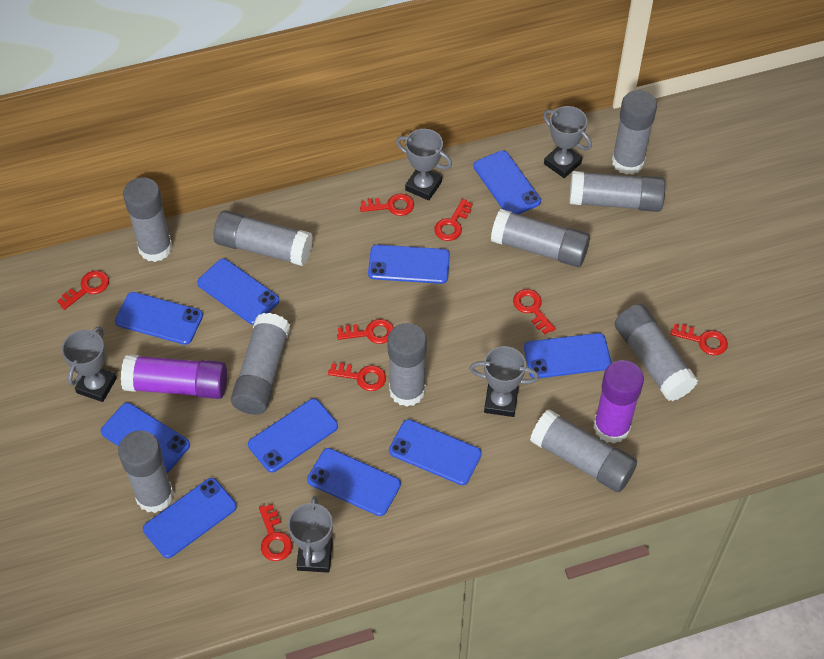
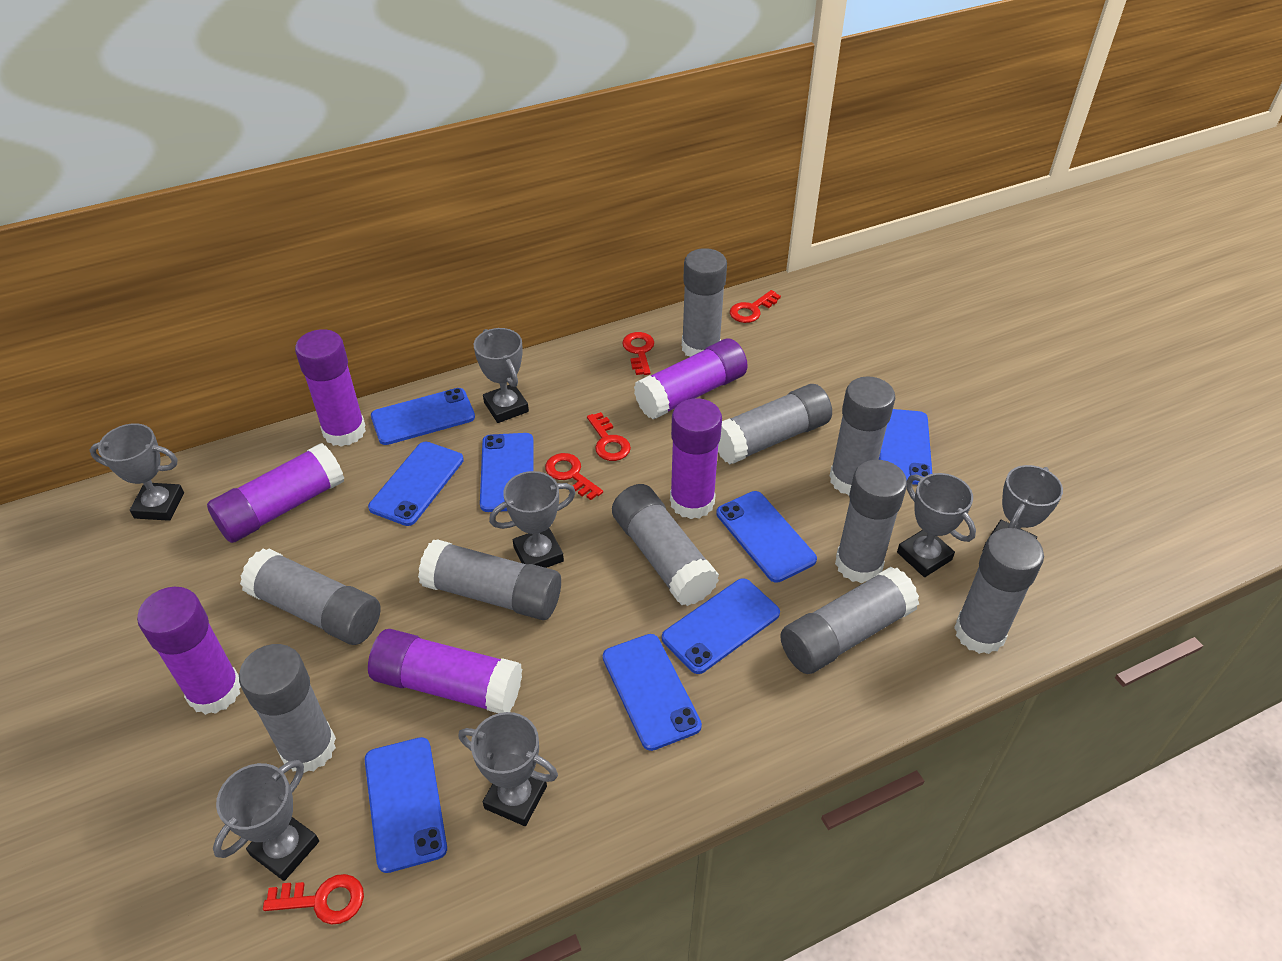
blue phone: [101,403,190,473] [115,292,203,345] [143,478,237,558] [197,259,279,325] [248,398,338,473] [307,448,401,516] [368,245,450,284] [389,419,482,485] [473,150,541,215] [524,333,612,378] = 10 -> [365,737,447,873] [368,442,464,526] [371,388,475,445] [480,433,534,512] [603,634,702,751] [662,578,780,674] [716,491,817,583] [879,409,932,485] = 8
grey trophy: [62,326,117,402] [288,496,333,573] [396,129,452,201] [469,346,539,417] [543,106,592,178] = 5 -> [90,423,184,521] [213,760,319,881] [459,712,558,826] [474,328,529,423] [489,471,576,568] [897,473,976,577] [983,465,1063,549] = 7
purple glue stick: [121,354,227,399] [594,360,644,443] = 2 -> [137,587,241,715] [207,443,344,543] [295,329,366,447] [368,629,522,713] [634,338,748,419] [670,398,722,519] = 6
red key: [57,270,109,310] [259,504,293,561] [328,363,386,391] [337,319,394,344] [360,194,414,216] [434,199,473,241] [513,289,556,334] [670,324,728,355] = 8 -> [263,874,364,925] [545,453,603,500] [587,412,631,461] [622,332,654,375] [730,290,781,323] = 5

